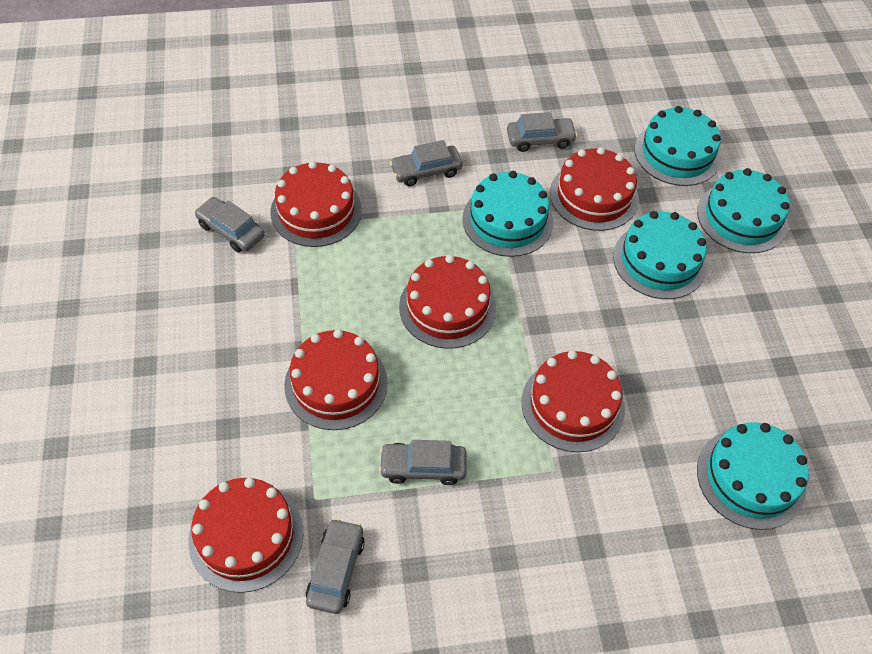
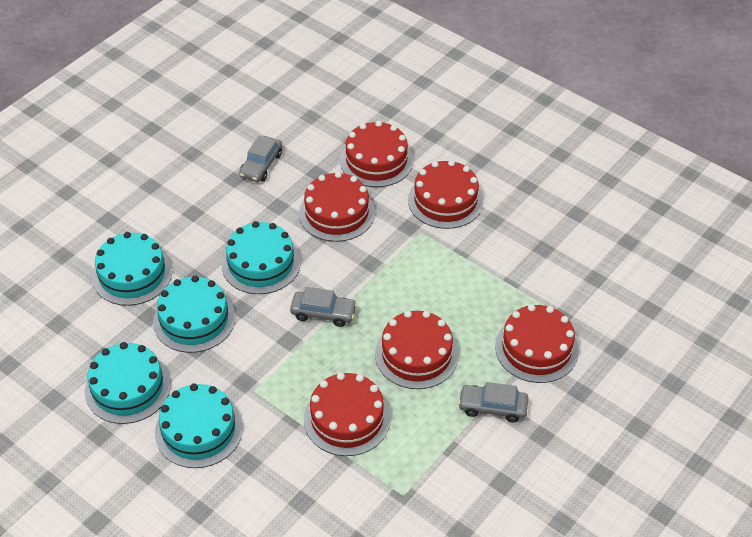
grey car: [195,197,264,253] [306,518,365,614] [379,440,466,485] [390,140,462,186] [507,112,577,152] = 5 -> [239,135,282,182] [290,287,357,327] [458,382,528,422] = 3

